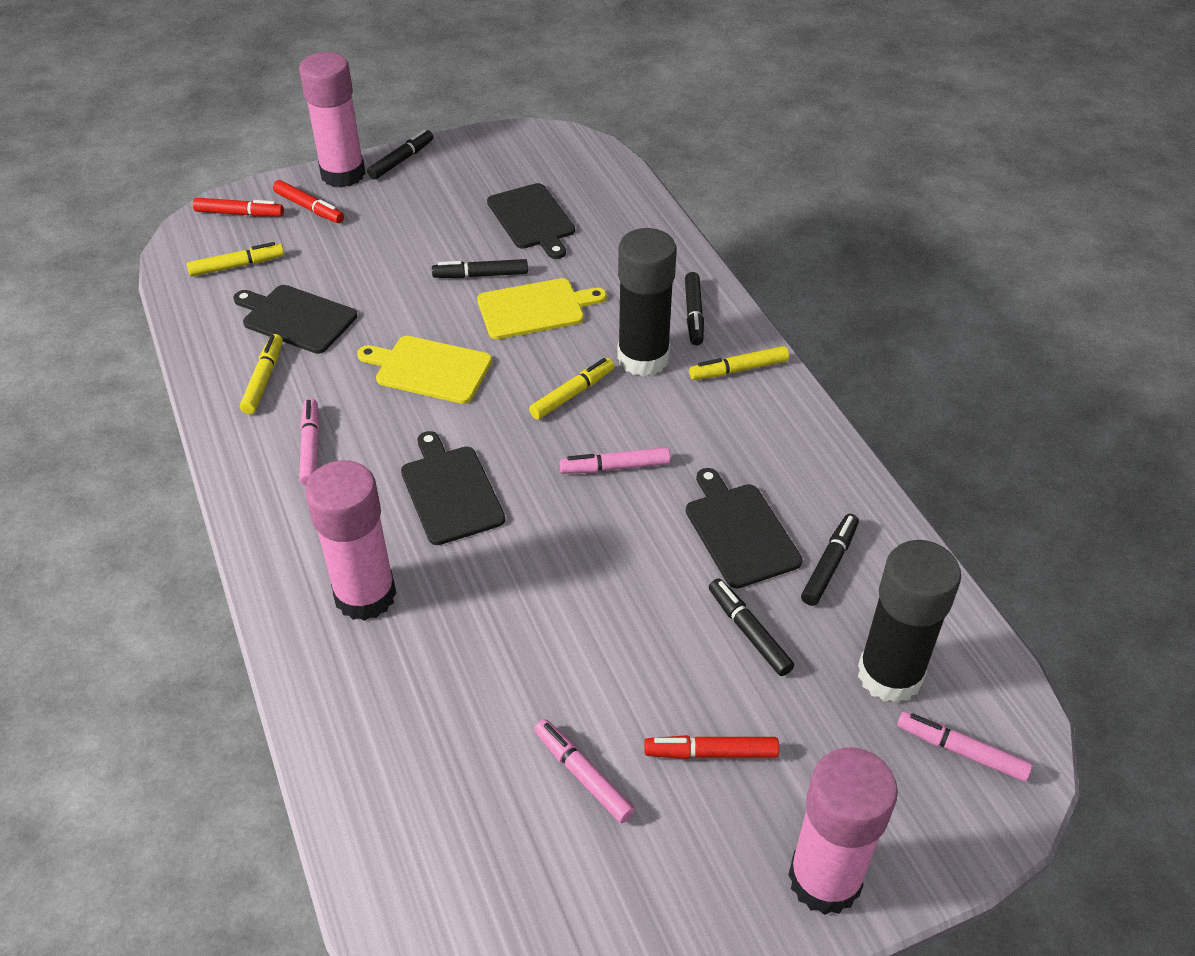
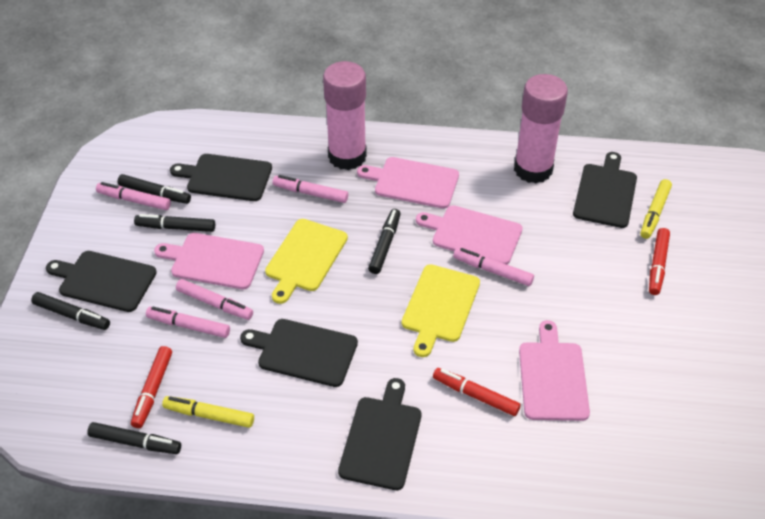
black cutting board: [233,285,357,354] [401,431,505,545] [487,183,575,259] [686,468,803,589] = 4 -> [46,251,157,312] [170,154,272,201] [240,319,358,387] [338,378,421,490] [573,152,637,228] = 5
black glue stick: [617,228,677,377] [858,540,961,703] = 2 -> none = 0
pink cutting board: none = 0 -> [154,233,264,289] [357,157,459,209] [416,205,523,264] [519,320,590,421] = 4
pink glue stick: [299,52,366,188] [305,460,396,621] [788,747,898,915] = 3 -> [323,61,367,170] [514,74,568,183] = 2
pink marker: [299,398,319,485] [534,719,635,823] [559,447,671,474] [897,711,1033,782] = 4 -> [96,182,171,210] [146,306,230,338] [176,279,253,320] [273,175,348,203] [453,248,534,286] = 5
yellow marker: [187,242,284,276] [240,334,283,414] [529,358,615,419] [689,346,789,380] = 4 -> [162,396,254,428] [640,179,672,239] = 2

